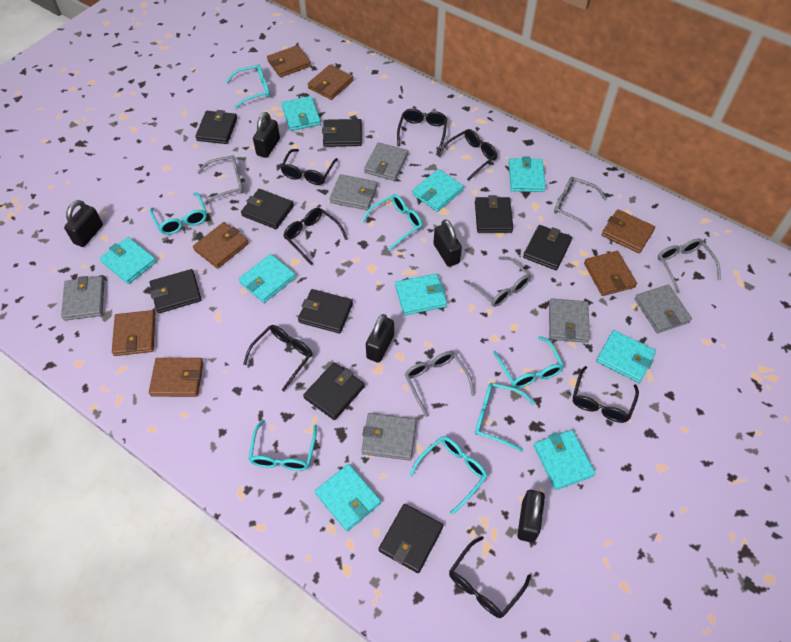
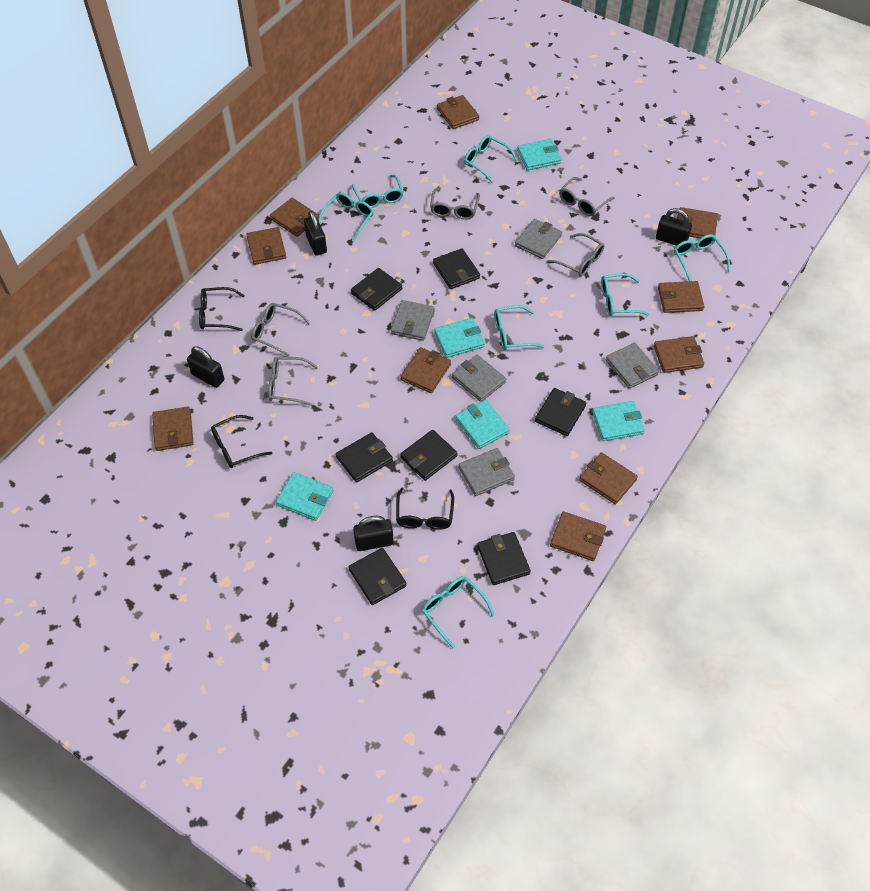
black glasses: [243,325,313,391] [281,149,338,185] [283,208,348,266] [397,109,447,152] [438,129,497,181] [449,536,531,618] [573,366,639,423] = 7 -> [199,287,245,331] [211,415,272,468] [396,488,454,530] = 3
black padlock: [64,200,103,247] [253,112,280,158] [366,314,394,363] [434,219,462,267] [517,490,545,543] = 5 -> [187,346,224,388] [304,211,327,256] [353,516,394,551] [656,208,692,246] = 4
black wallet: [150,269,201,313] [195,110,237,144] [241,189,294,229] [298,289,353,334] [303,362,365,420] [322,119,362,147] [379,504,443,573] [475,195,513,233] [523,225,572,270] = 9 -> [336,432,393,483] [348,548,407,605] [351,268,402,311] [400,430,457,481] [433,248,480,289] [477,532,531,585] [535,388,586,436] = 7
brown wallet: [112,310,155,356] [149,358,204,397] [193,222,249,269] [267,45,311,77] [308,65,353,100] [584,251,637,296] [602,209,655,253] = 7 -> [152,407,194,451] [246,227,286,265] [270,198,319,237] [400,347,451,393] [437,95,479,129] [550,511,606,561] [579,452,638,504] [654,336,704,373] [658,281,704,313] [677,207,718,238] = 10
grey wallet: [61,276,104,321] [330,174,378,210] [361,413,416,461] [364,142,408,181] [549,298,590,343] [635,285,692,333] = 6 -> [390,300,434,341] [452,355,506,402] [458,448,515,496] [515,219,562,259] [606,343,659,389] = 5
turquoise wallet: [100,237,157,284] [239,254,296,303] [281,96,321,131] [315,464,381,531] [395,274,447,315] [412,169,464,212] [509,156,546,192] [534,430,595,490] [596,330,656,383] = 9 -> [276,472,334,521] [434,318,485,358] [455,400,509,449] [517,139,562,170] [592,401,645,441] = 5

